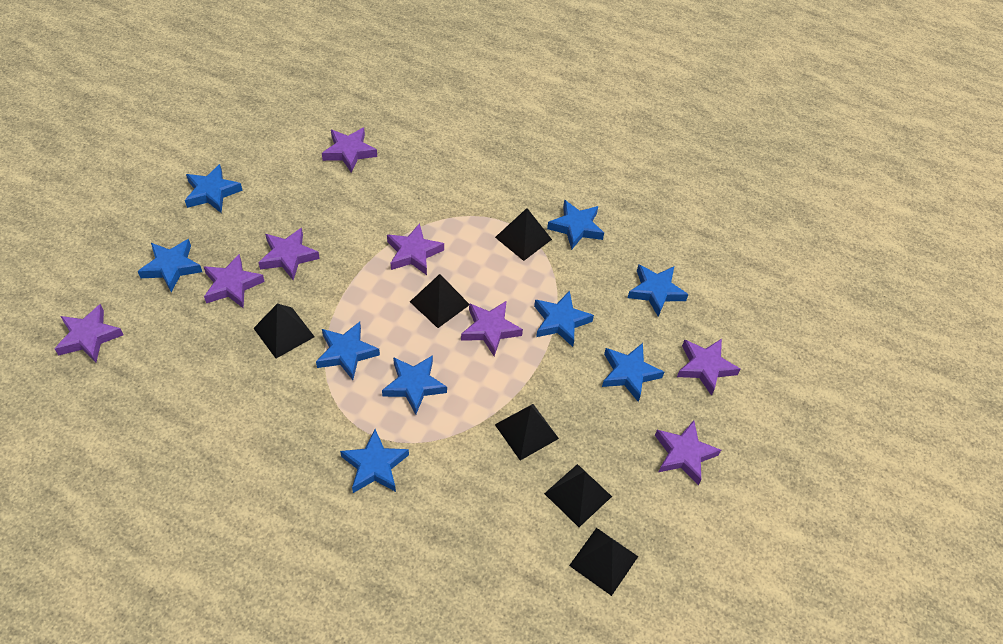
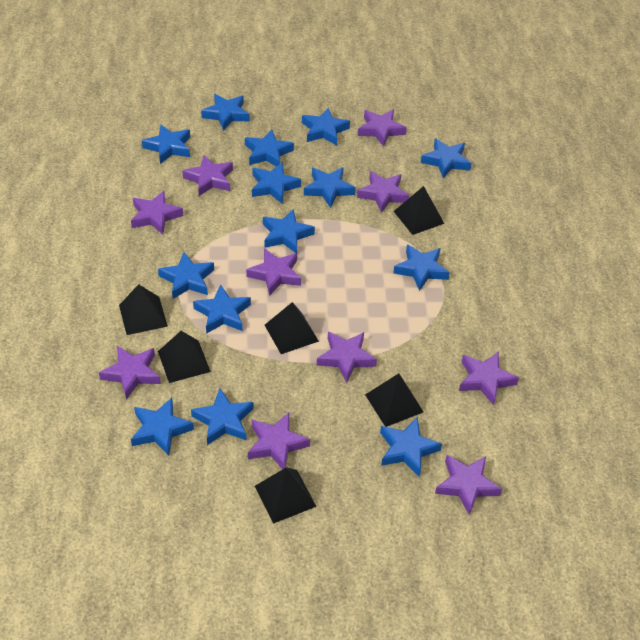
blue star: [138,239,202,292] [185,164,243,213] [316,322,380,380] [340,429,409,493] [382,355,447,415] [534,291,594,347] [547,200,604,250] [602,343,664,402] [627,264,689,317] = 9 -> [131,398,194,456] [142,125,190,164] [158,252,214,299] [191,388,253,445] [193,284,251,334] [201,94,250,131] [245,130,294,167] [252,162,301,204] [263,209,315,254] [302,108,350,145] [304,167,356,208] [380,417,442,477] [393,244,450,291] [421,138,471,178] = 14
purple star: [55,304,124,363] [204,254,265,308] [258,228,320,280] [322,128,377,173] [387,223,444,275] [461,301,523,356] [655,420,721,485] [677,339,741,396] = 8 -> [99,346,161,400] [131,191,183,234] [182,155,233,196] [246,248,301,296] [248,413,310,469] [317,332,377,383] [357,171,409,213] [358,110,407,147] [435,455,502,515] [459,351,519,405] = 10

